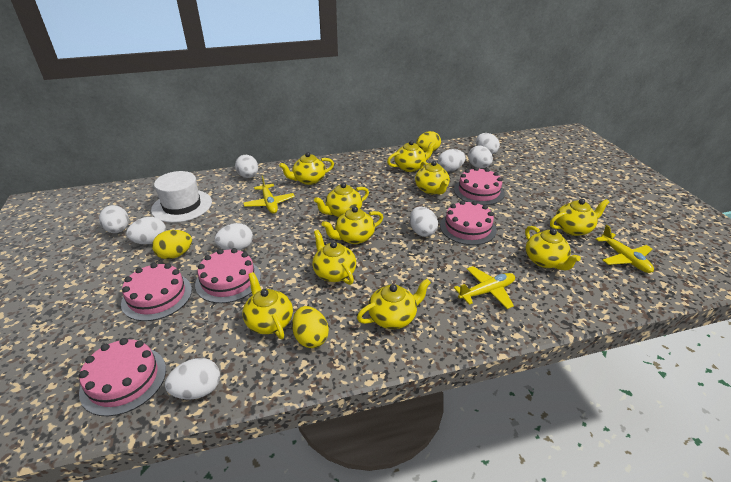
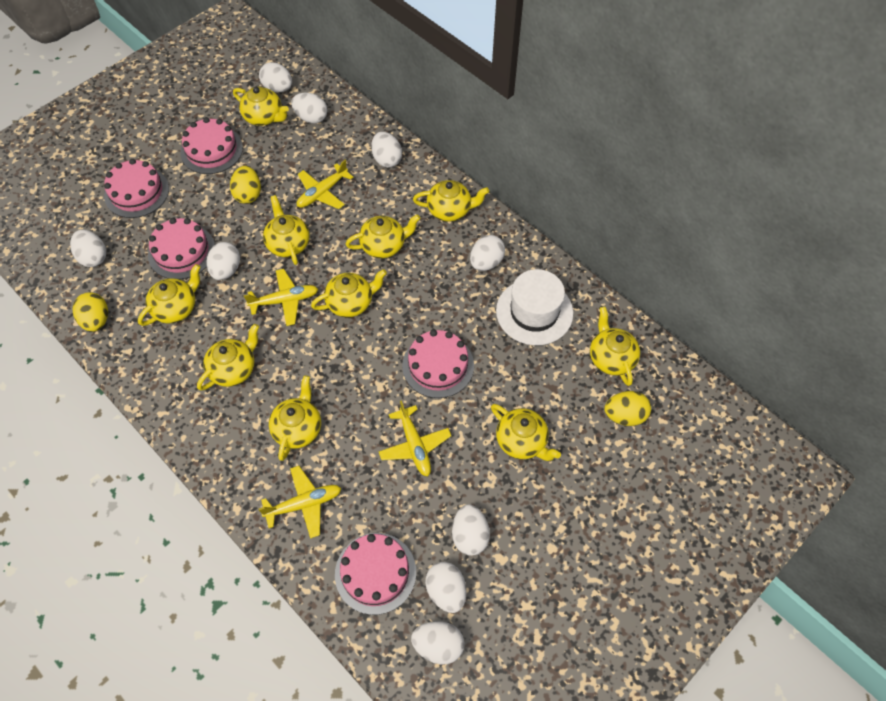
yellow plane: [243,176,295,214] [454,266,515,309] [596,225,654,273] = 3 -> [244,269,318,326] [259,466,341,539] [297,160,353,209] [379,400,451,476] = 4

